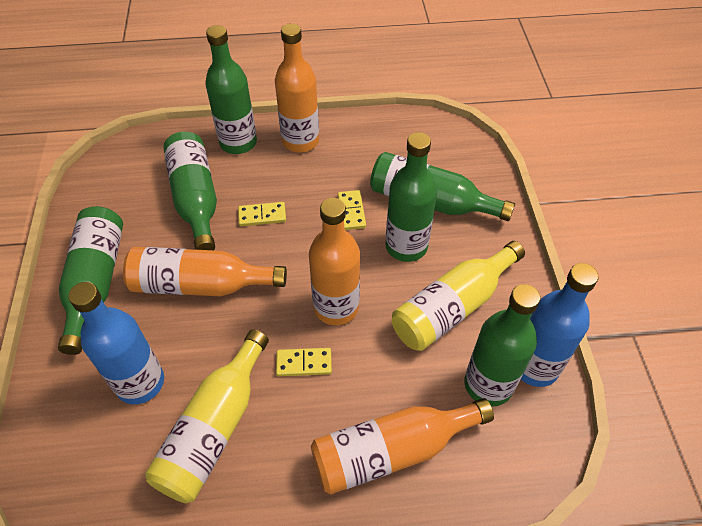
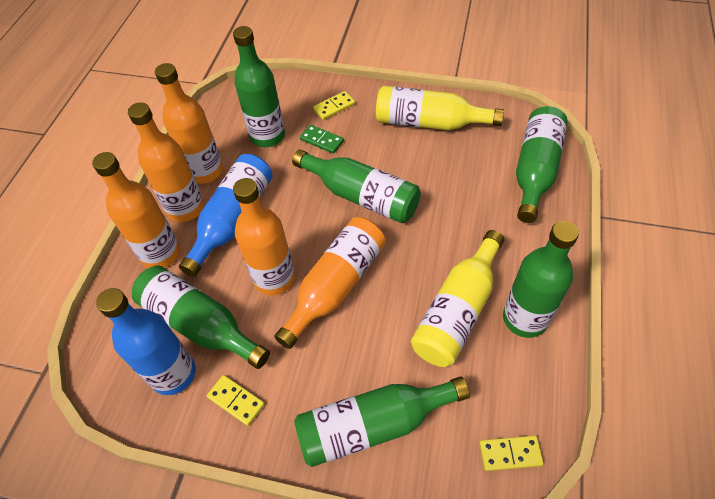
green domino: none = 0 -> [300,125,344,154] = 1
orange bottle: [123,247,287,296] [275,23,319,152] [309,198,360,325] [311,398,494,495] = 4 -> [92,152,180,268] [128,102,204,222] [155,63,223,184] [233,178,295,296] [274,217,386,349] = 5

